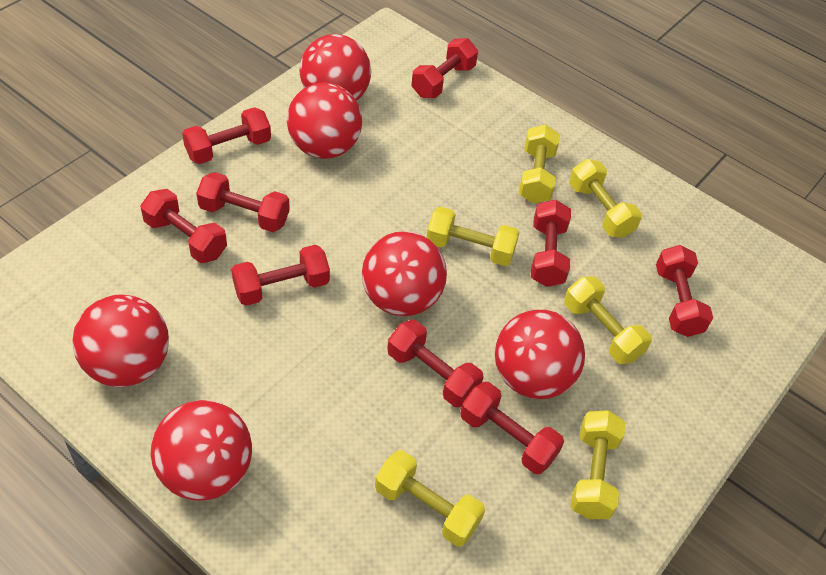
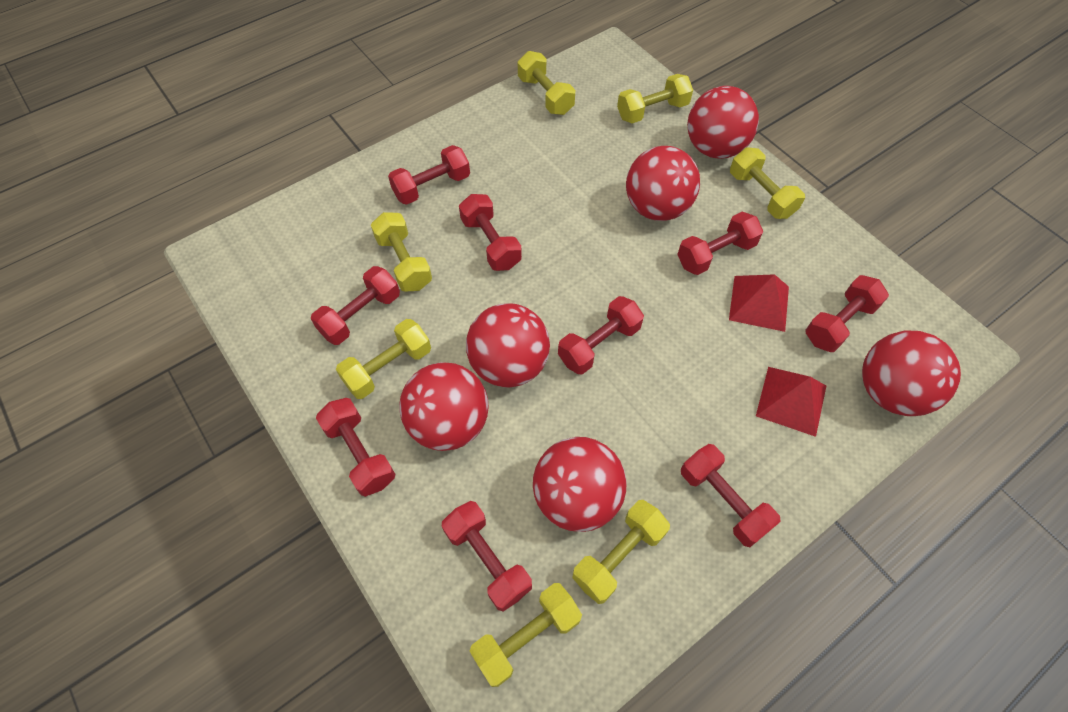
red pyramid: none = 0 -> [729,274,789,332] [756,367,826,437] = 2
yellow dumbbell: [375,450,485,547] [426,207,520,266] [519,125,560,204] [564,276,652,364] [569,159,642,238] [571,410,626,519] = 6 -> [336,319,431,399] [371,212,432,292] [470,583,582,687] [518,51,575,115] [572,500,670,604] [617,74,693,123] [730,147,805,219] = 7

